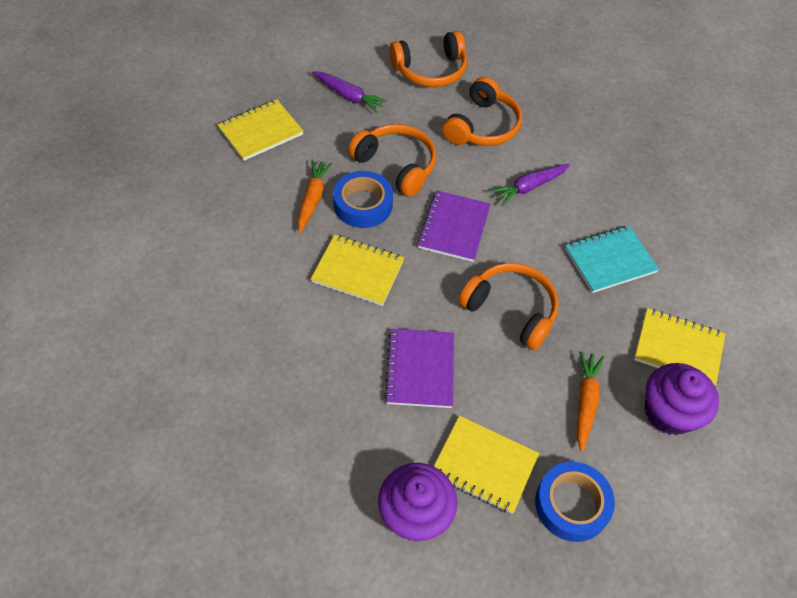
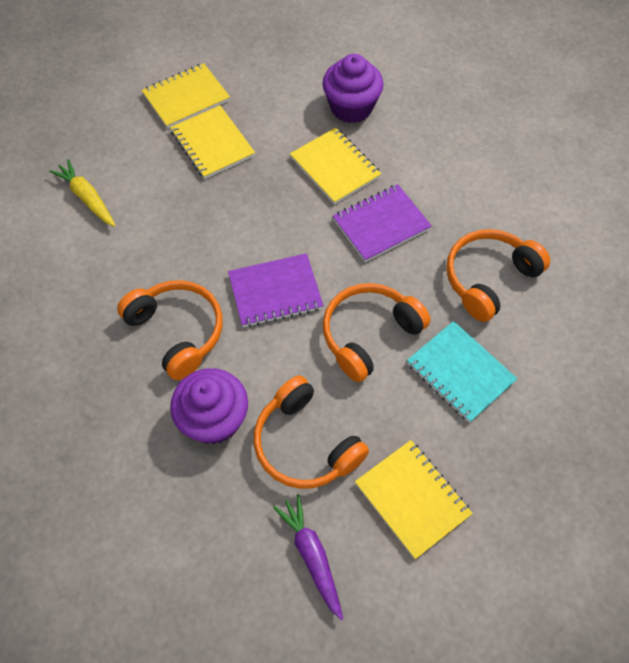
blue tape: [333,171,393,228] [535,462,615,542] = 2 -> none = 0
orange carrot: [297,159,333,233] [577,351,604,452] = 2 -> none = 0
purple carrot: [312,71,387,113] [490,164,571,206] = 2 -> [273,494,343,620] = 1
yellow carrot: none = 0 -> [49,159,116,227] = 1

